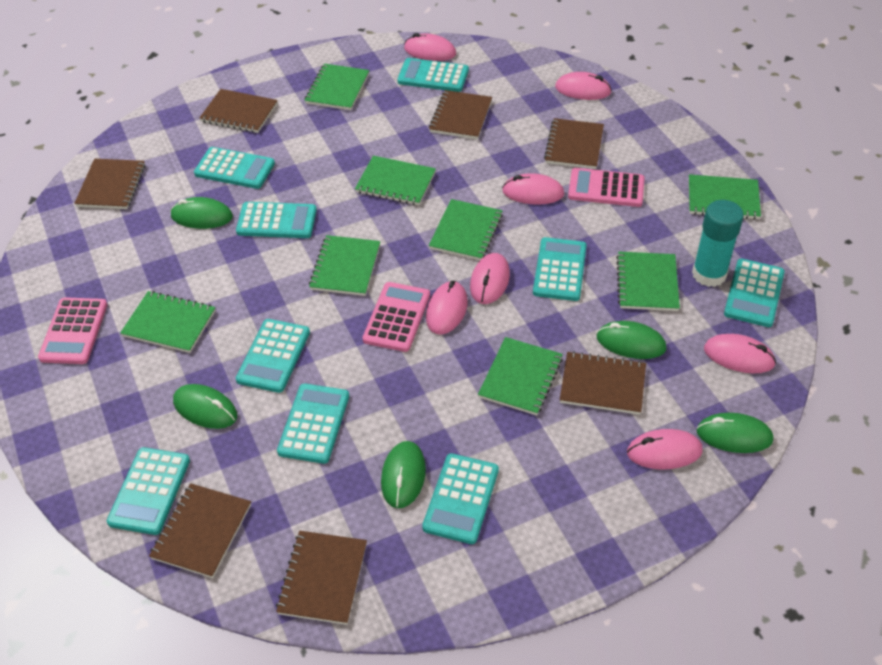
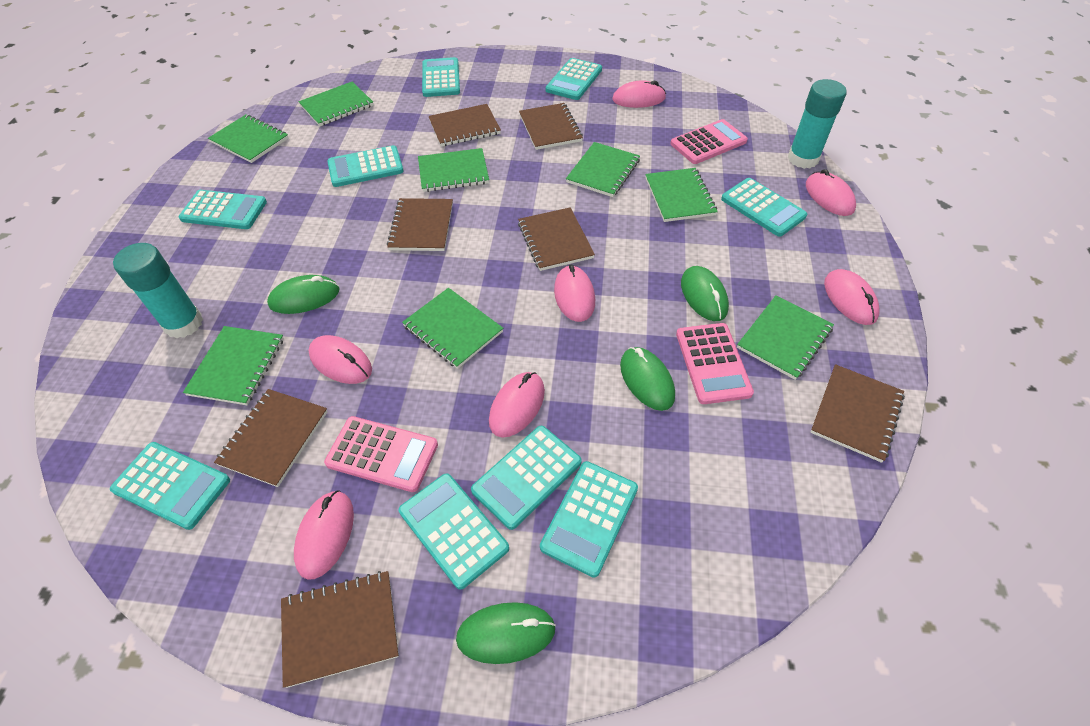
green mouse: [170,197,233,229] [173,384,237,429] [381,441,426,508] [597,321,666,359] [697,413,773,453] = 5 -> [267,275,340,314] [456,602,556,664] [620,347,675,411] [681,266,729,321] = 4
turquoise glue stick: [692,200,744,287] = 1 -> [113,243,203,338] [788,79,847,169] = 2

